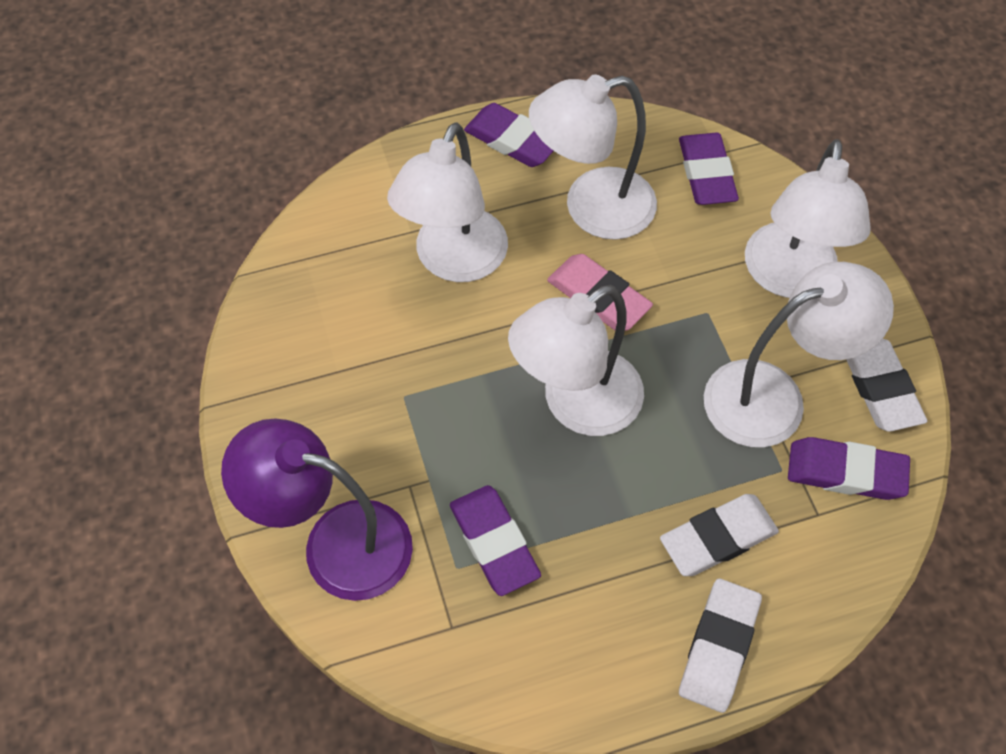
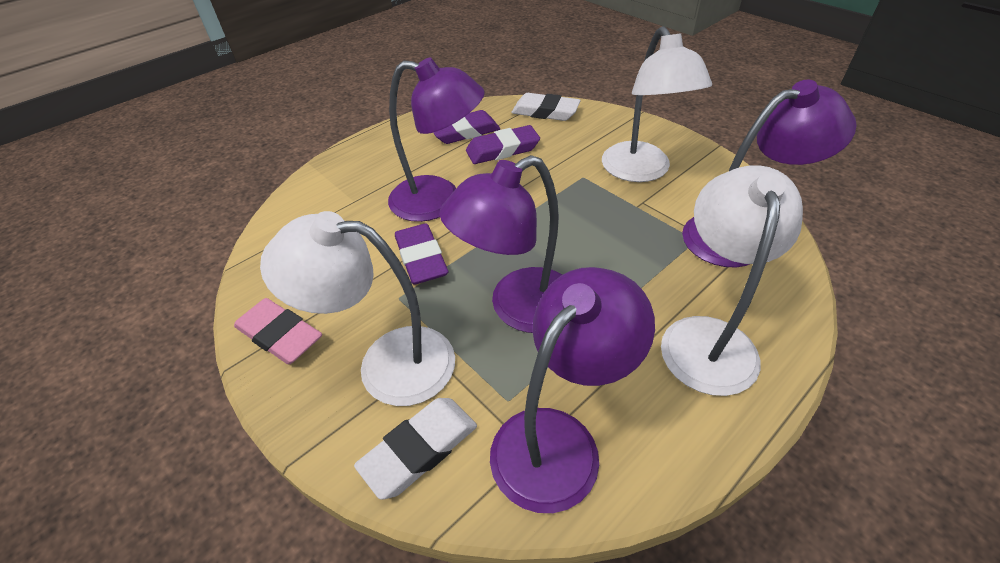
purple eraser: [450,485,541,596] [464,103,553,167] [679,133,739,205] [788,437,910,500] = 4 -> [395,223,448,285] [433,110,500,144] [466,125,540,164] = 3
purple lamp: [221,418,413,601] = 1 -> [388,57,485,222] [440,155,562,333] [490,267,655,513] [682,80,857,267] = 4
white eraser: [660,494,779,576] [679,579,762,713] [846,339,927,431] = 3 -> [354,398,477,500] [511,93,581,121] = 2
white lamp: [387,123,508,282] [508,285,644,436] [529,75,657,240] [704,262,894,447] [745,139,871,298] = 5 -> [260,211,455,406] [602,26,712,182] [661,166,803,396] = 3

